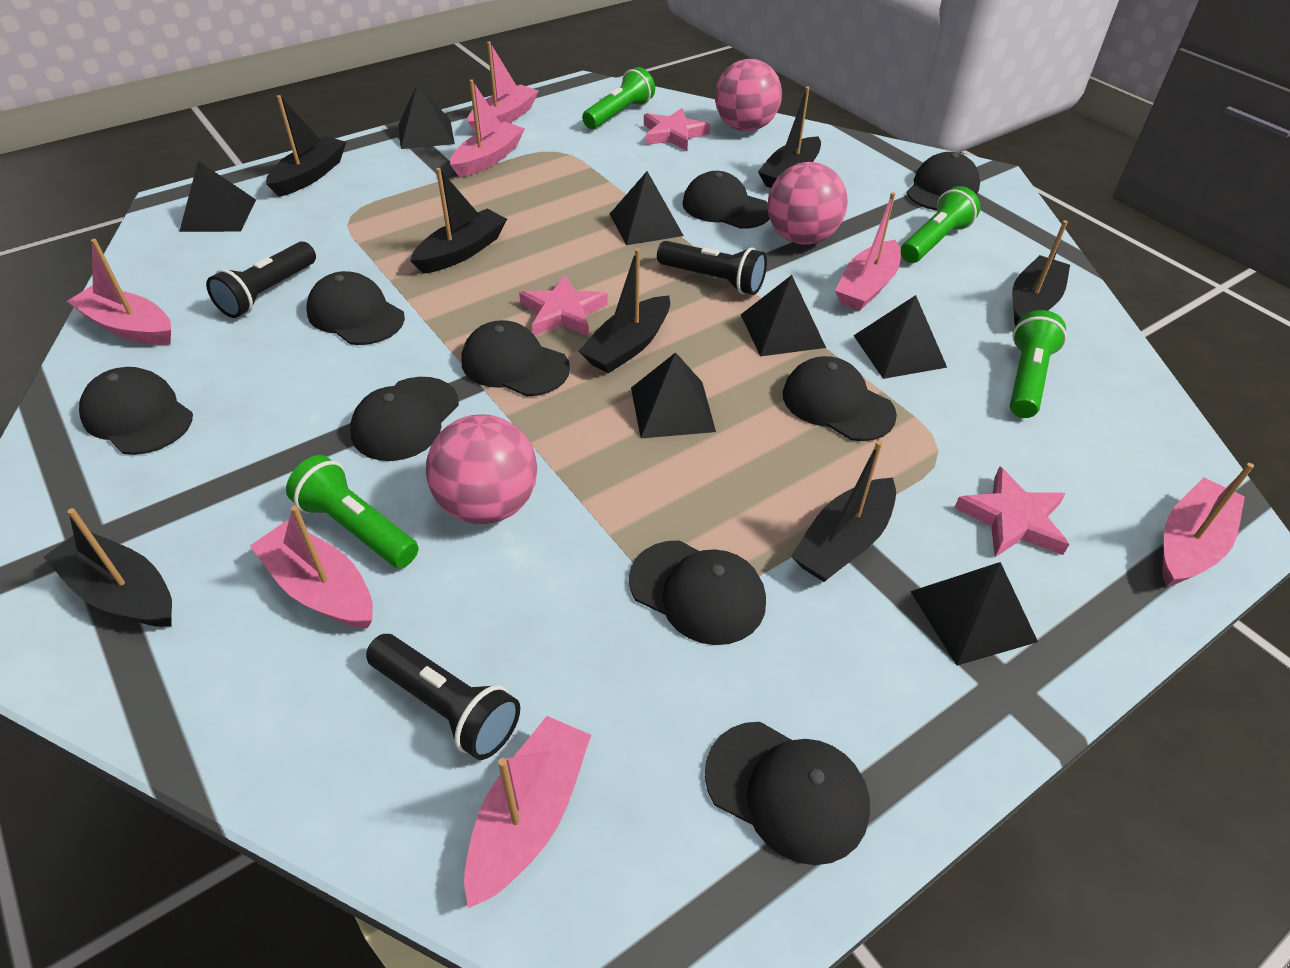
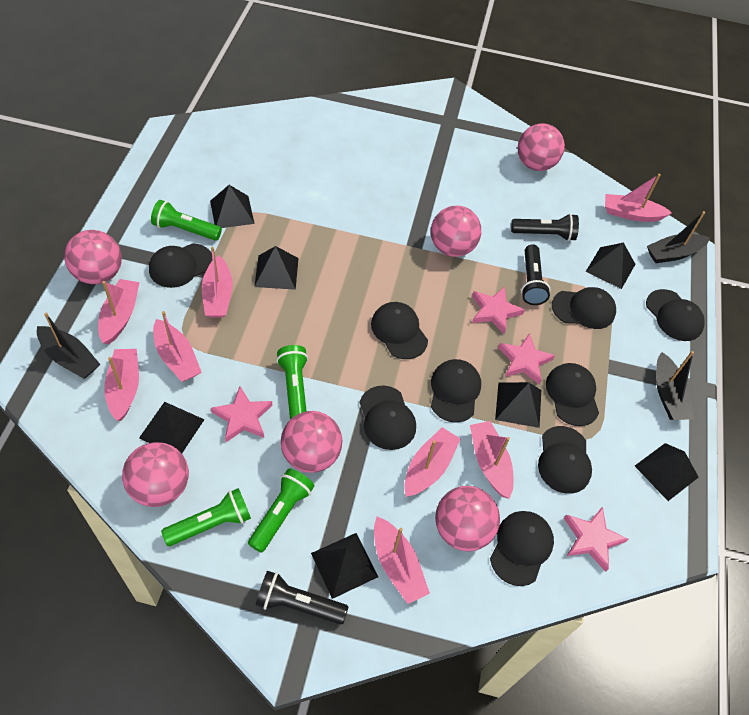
black boat: [44,508,172,627] [266,95,346,197] [410,168,507,274] [579,248,670,373] [758,87,821,188] [791,441,896,582] [1012,220,1070,327] = 7 -> [37,313,100,379] [647,211,710,263] [656,351,694,420] = 3
pink ball: [426,414,537,524] [715,59,782,131] [768,162,848,245] = 3 -> [64,230,122,284] [122,442,189,507] [281,411,343,473] [431,206,481,257] [435,486,500,551] [518,123,565,171] = 6
pink boat: [66,239,171,345] [250,506,373,628] [450,80,525,178] [464,716,591,908] [468,41,539,134] [835,192,901,311] [1162,463,1254,587] = 7 -> [98,279,140,345] [104,349,139,421] [153,311,202,382] [202,247,233,317] [374,516,430,604] [404,427,461,497] [470,421,513,499] [605,174,672,222] = 8
pink star: [519,275,608,336] [644,108,710,151] [954,467,1069,557] = 3 -> [211,386,272,442] [472,287,525,334] [498,333,555,385] [564,506,628,572] = 4

